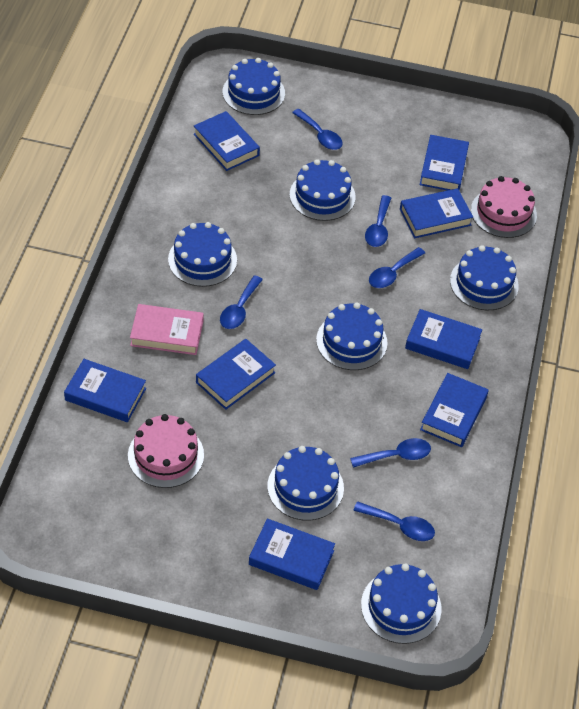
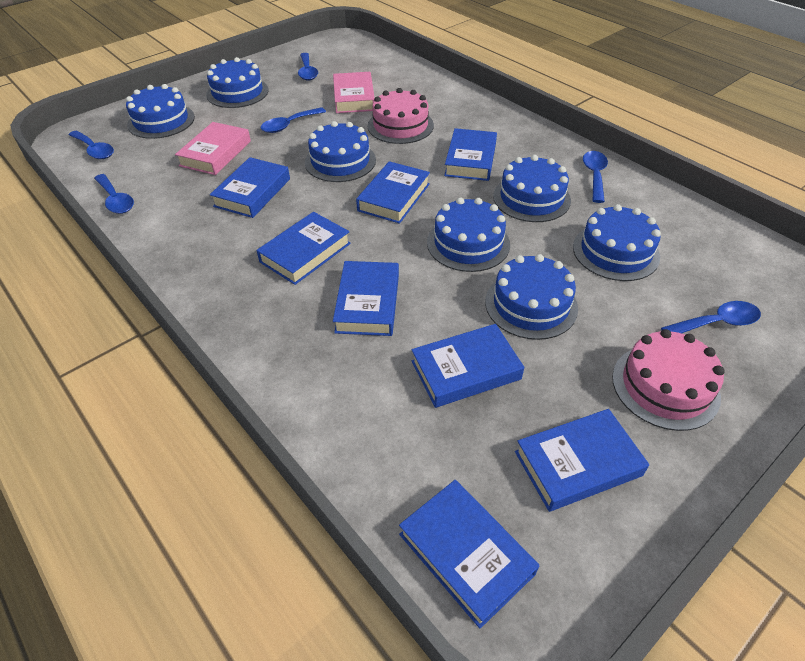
pink book: [130,304,204,355] = 1 -> [175,122,251,175] [333,72,375,113] = 2

